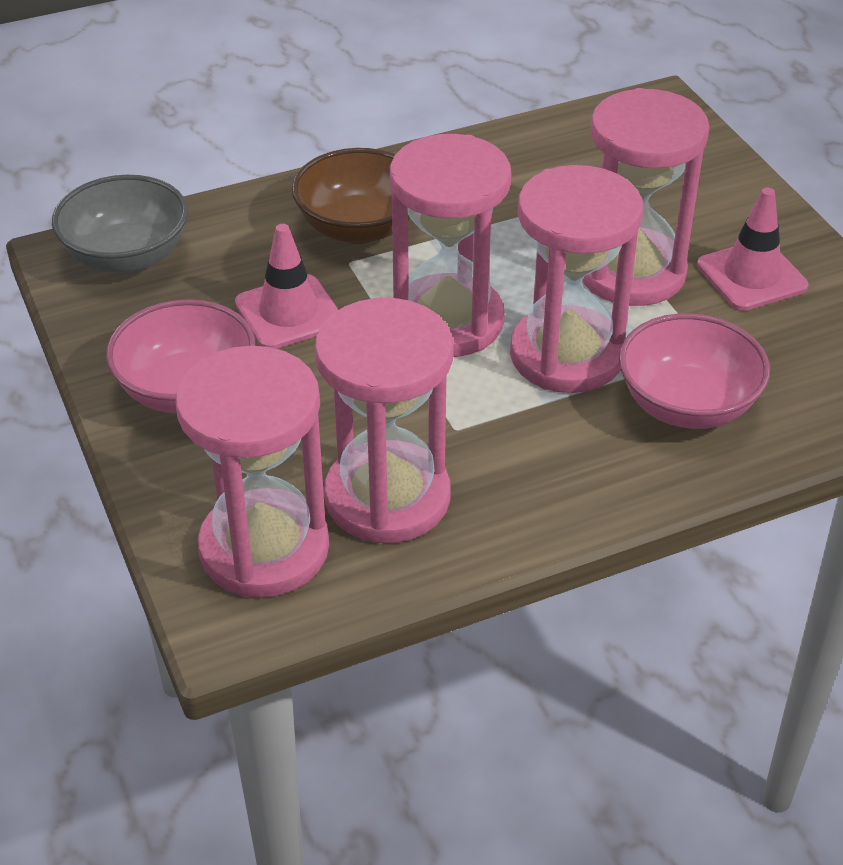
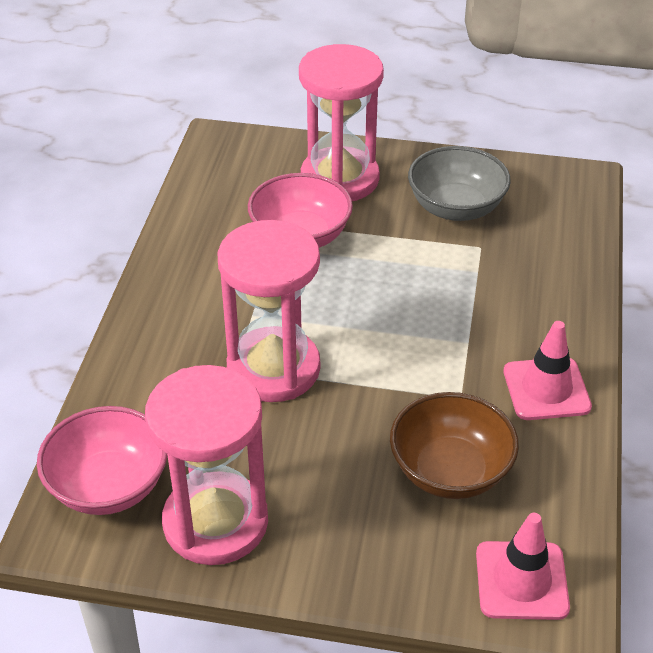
pink hourglass: [176,346,329,598] [315,298,453,544] [390,134,512,357] [510,165,643,393] [582,88,710,306] = 5 -> [145,365,268,565] [218,220,320,402] [299,44,384,201] = 3

